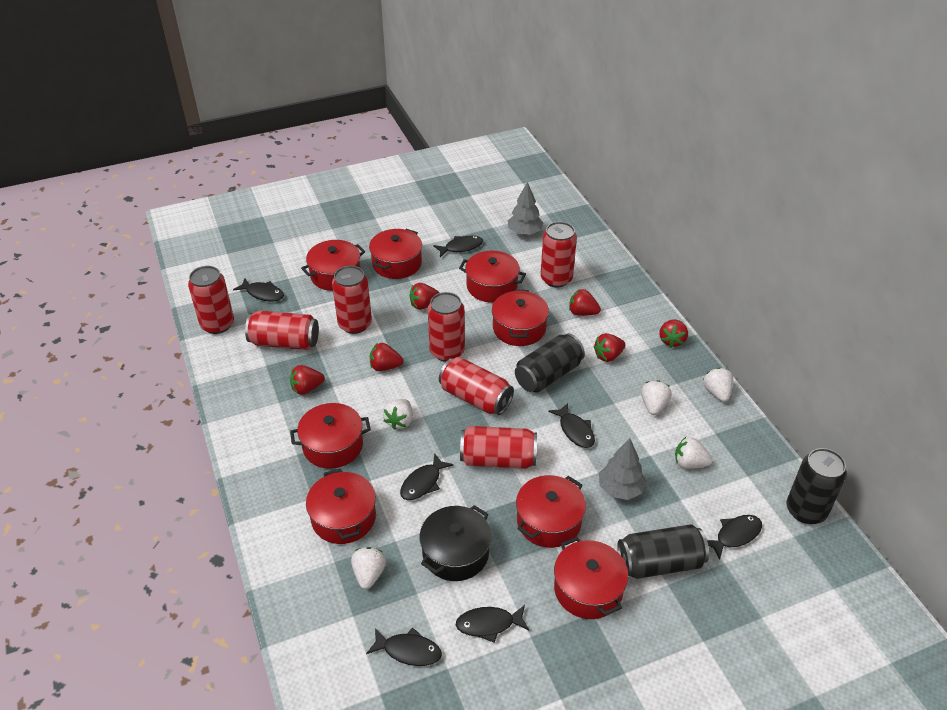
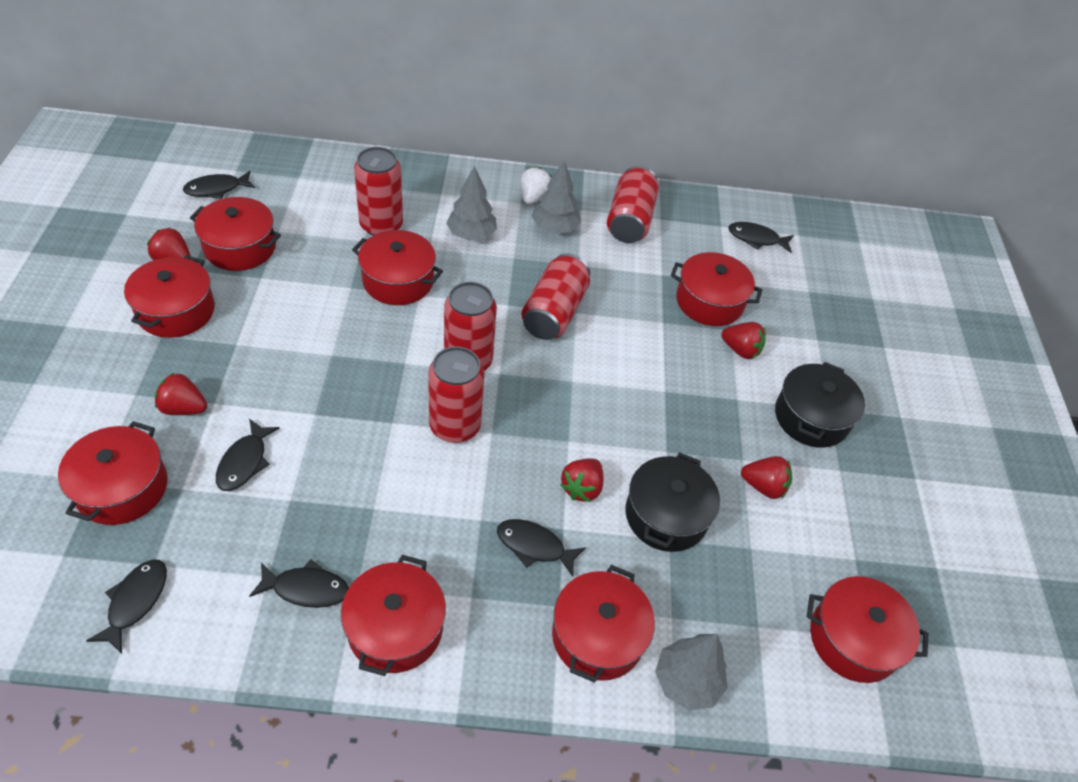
black can: [515,333,585,392] [617,524,709,579] [787,448,847,524] = 3 -> none = 0
black fish: [233,278,284,302] [366,628,442,666] [400,453,454,500] [433,236,483,257] [456,605,529,643] [548,403,595,448] [707,515,762,560] = 7 -> [86,559,167,654] [183,171,255,199] [216,419,280,491] [249,559,349,608] [497,519,586,577] [728,222,794,253] = 6
black pot: [420,505,491,581] = 1 -> [625,453,720,552] [775,362,865,448] = 2
grey tree: [508,182,543,235] [599,438,646,500] = 2 -> [446,166,497,241] [531,161,581,234] [655,634,728,711] = 3
red can: [188,266,234,334] [245,311,319,350] [332,266,372,334] [428,292,465,362] [439,357,514,415] [460,426,537,469] [540,222,577,288] = 7 -> [354,147,403,235] [428,347,484,443] [444,282,497,371] [521,254,590,340] [607,166,659,243] = 5
red strawberry: [290,365,325,395] [370,343,403,371] [410,283,440,310] [569,289,601,316] [593,333,626,362] [659,319,688,347] = 6 -> [147,227,190,260] [155,373,207,415] [560,458,604,502] [721,322,766,359] [741,456,792,499] = 5
white strawberry: [351,547,386,589] [383,399,413,430] [641,380,672,415] [675,437,713,469] [703,368,733,402] = 5 -> [520,167,552,205] = 1

